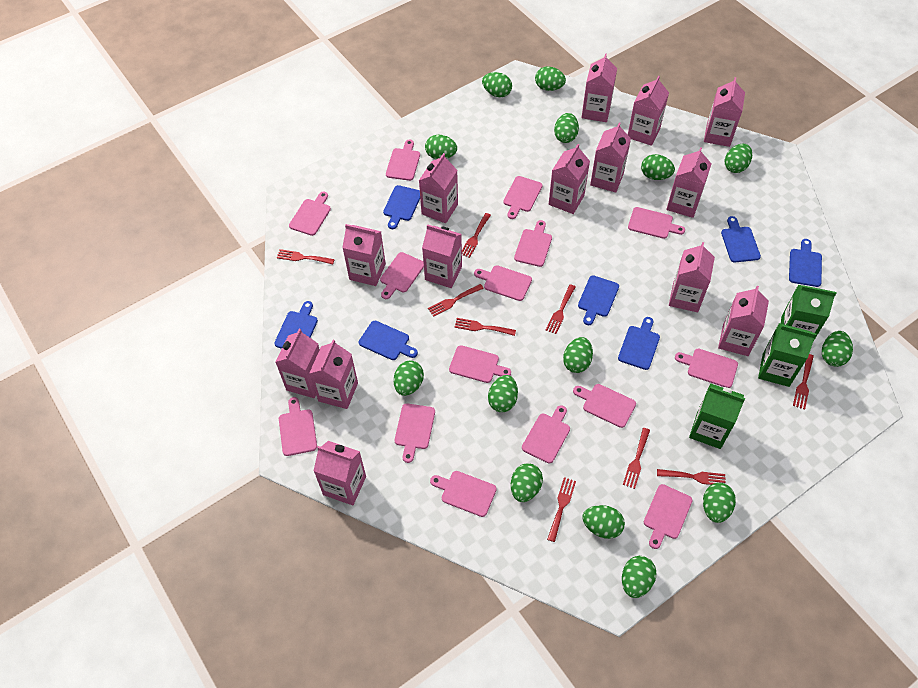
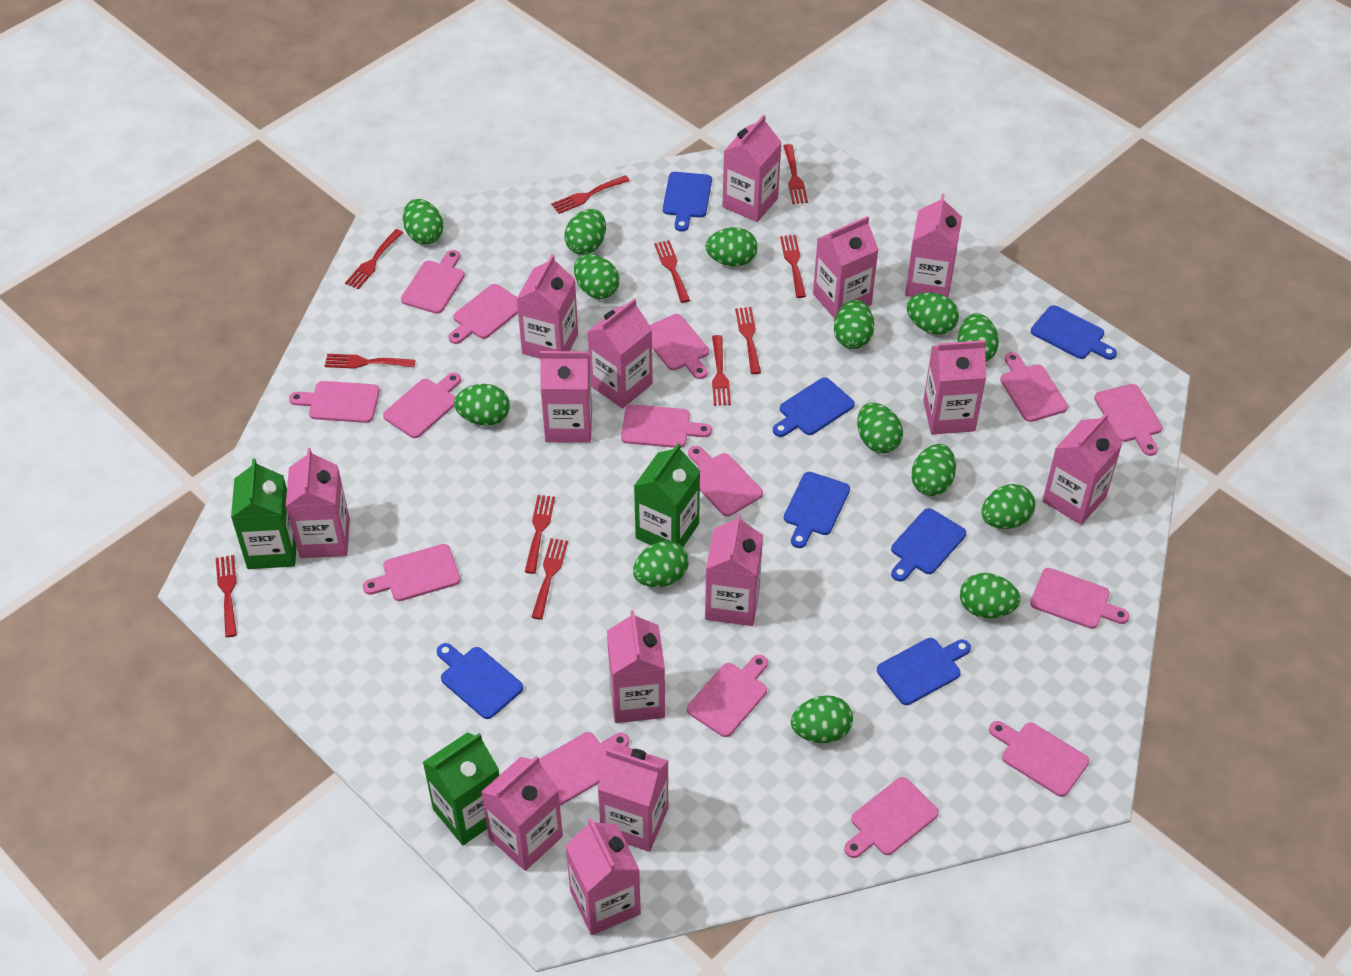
red fork: [277,249,335,264] [428,284,484,317] [454,318,516,336] [462,213,491,258] [546,284,576,334] [547,477,576,542] [623,428,650,489] [657,469,726,485] [793,354,814,410] = 9 -> [216,555,237,637] [325,354,415,369] [345,229,403,289] [525,495,555,574] [532,538,568,620] [551,175,630,214] [654,240,690,303] [712,335,731,406] [735,307,761,374] [780,235,806,298] [784,144,808,204] = 11

